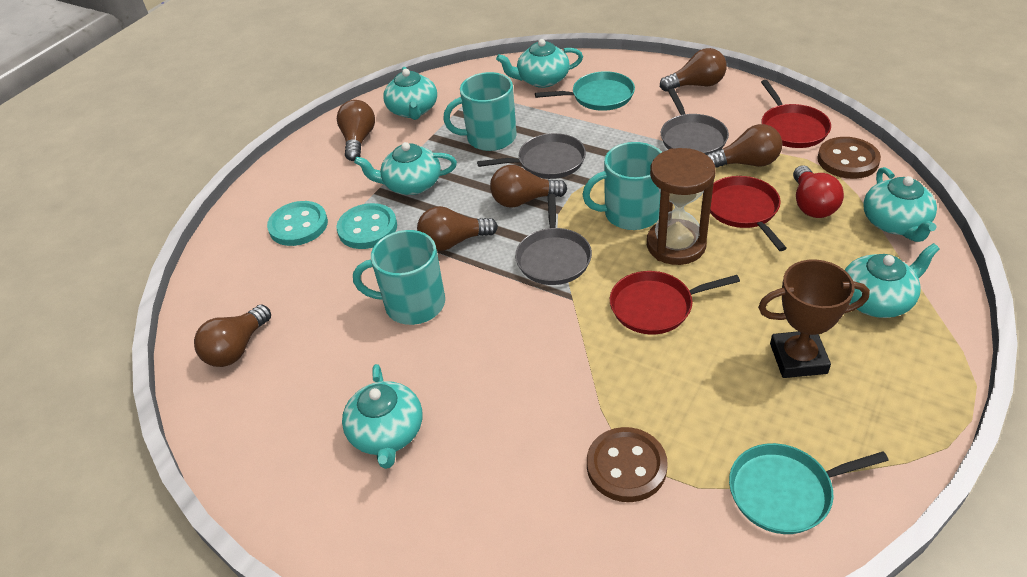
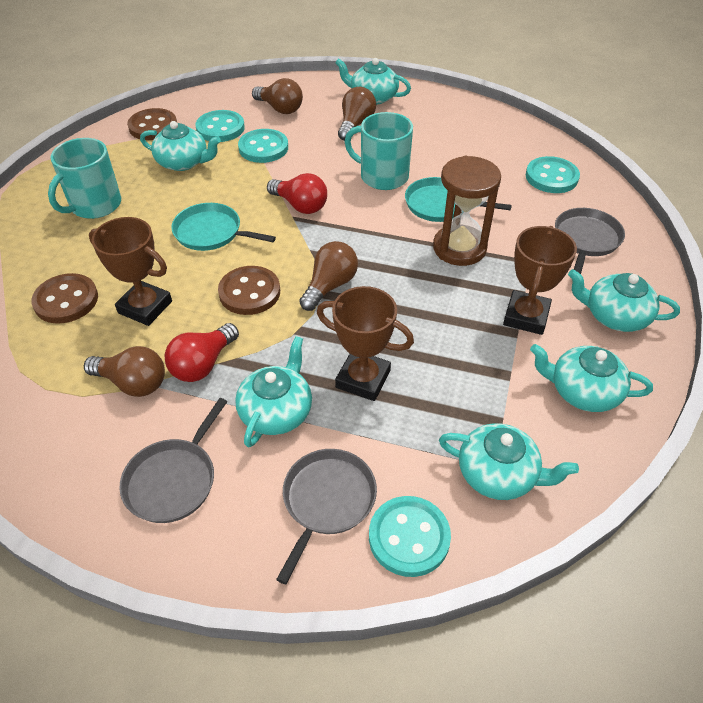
brown button: [587,427,668,502] [817,137,881,179] = 2 -> [31,273,98,324] [127,108,177,140] [218,266,280,315] = 3
brown light bulb: [194,304,271,367] [337,100,375,161] [417,206,498,251] [490,165,567,208] [660,48,727,92] [706,124,782,168] = 6 -> [84,346,165,397] [252,78,303,114] [299,241,358,311] [338,87,376,141] = 4
brown trophy: [758,259,870,378] = 1 -> [89,217,172,326] [317,286,414,401] [503,226,577,335] = 3
red light bulb: [793,165,844,218] = 1 -> [164,323,239,382] [267,173,327,214] = 2
red pan: [610,271,740,334] [710,176,787,251] [761,80,831,148] = 3 -> none = 0
turquoise button: [267,201,328,246] [336,203,397,249] = 2 -> [195,110,245,142] [238,129,288,163] [369,496,451,577] [526,156,580,193] = 4
turquoise mug: [353,230,445,325] [443,72,517,151] [582,142,662,230] = 3 -> [48,138,121,219] [344,112,413,190] = 2

